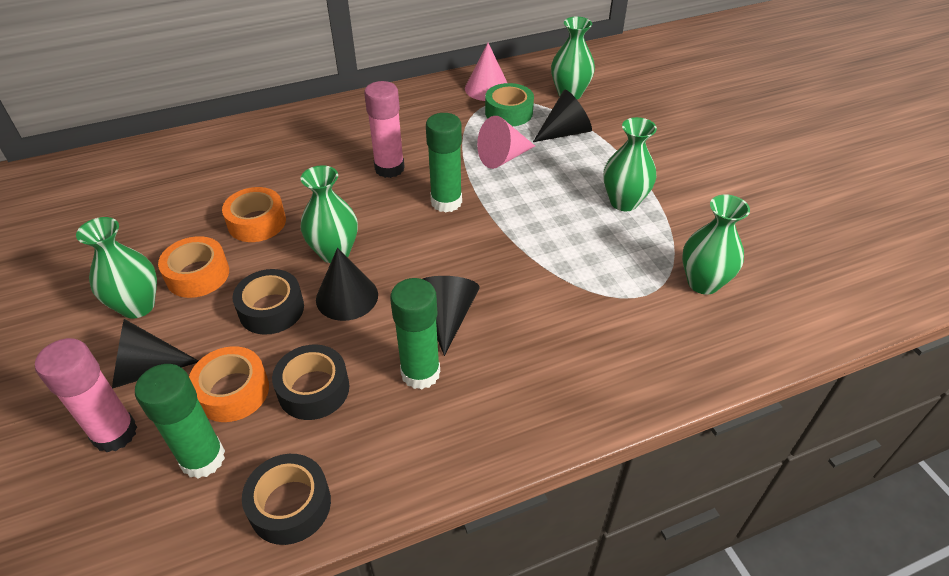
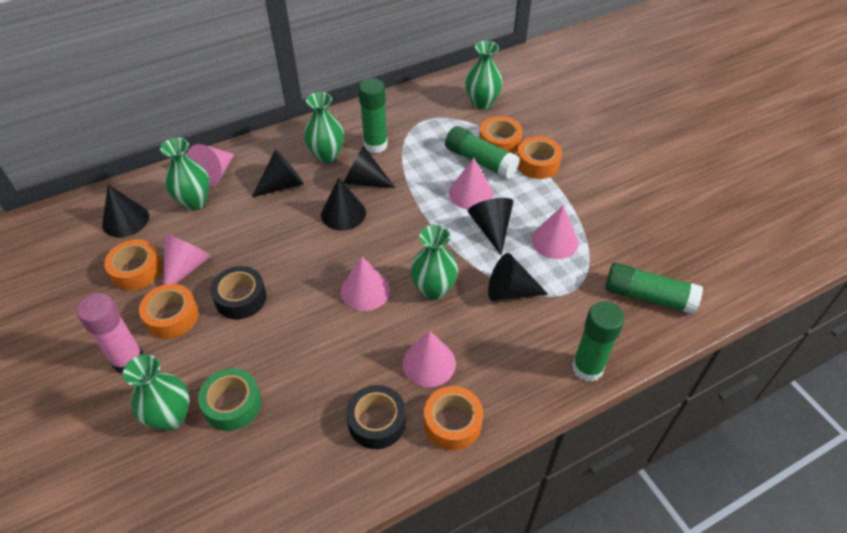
black cone: [112,319,198,389] [316,248,378,321] [423,276,479,356] [533,90,592,142] = 4 -> [102,184,149,237] [252,150,304,197] [321,178,366,230] [343,145,395,188] [468,198,513,255] [488,253,548,301] = 6
black tape: [233,269,304,335] [242,454,331,545] [272,344,349,420] = 3 -> [210,266,267,319] [346,385,406,449] = 2
green glue stick: [135,364,225,479] [390,278,440,390] [426,113,462,213] = 3 -> [358,78,388,153] [445,126,520,179] [572,301,625,382] [605,262,703,315] = 4
orange tape: [158,236,229,298] [189,346,269,422] [222,187,286,242] = 3 -> [104,239,162,290] [139,284,199,339] [424,386,483,450] [479,116,523,154] [517,137,562,179] = 5
pink cone: [465,43,507,101] [477,116,535,169] = 2 -> [163,234,211,285] [186,144,234,187] [341,256,390,311] [402,330,456,387] [449,157,493,209] [532,206,579,259] = 6
pink glue stick: [35,338,137,452] [364,81,405,178] = 2 -> [76,293,143,374] = 1

